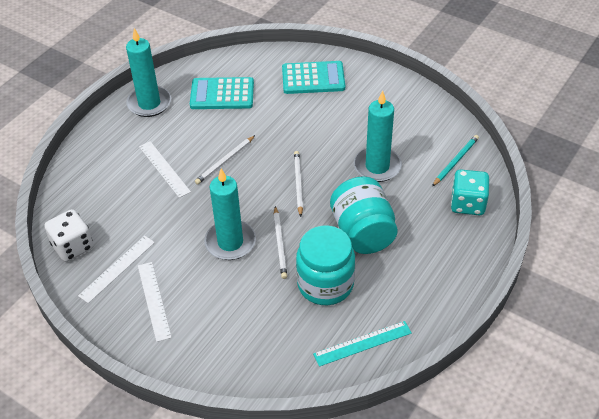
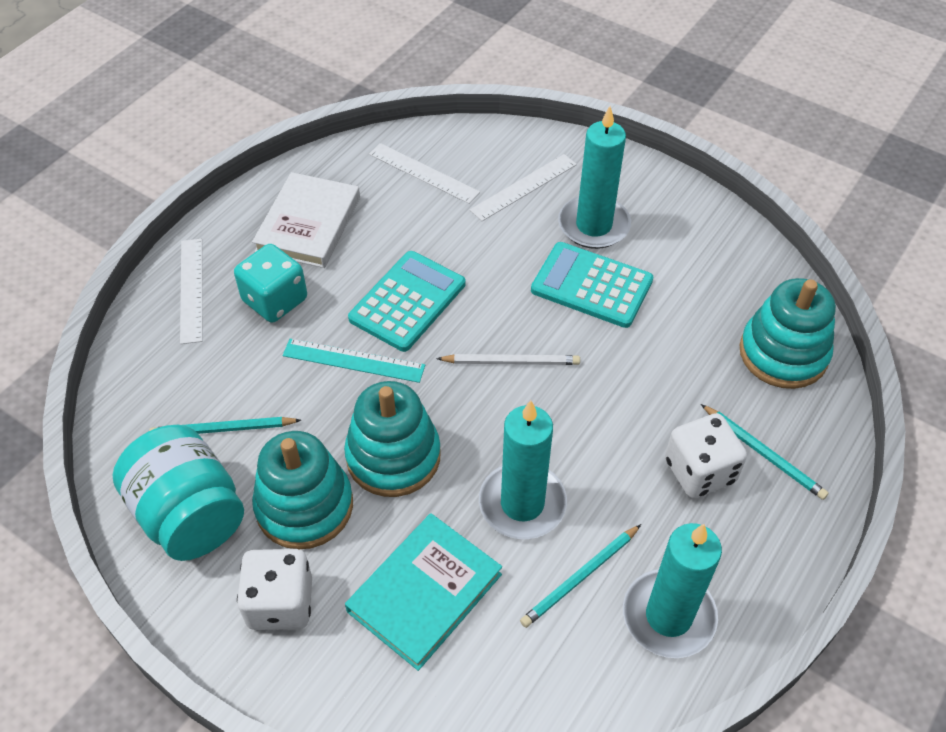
turquoise book: none = 0 -> [345,513,502,671] = 1
turquoise jar: [296,226,355,305] [330,177,398,254] = 2 -> [113,425,244,561] = 1
turquoise pencil: [432,135,479,187] = 1 -> [149,417,301,434] [520,524,641,628] [701,404,828,500] = 3
turquoise stacking toy: none = 0 -> [252,431,353,549] [344,381,441,497] [740,278,836,389] = 3
white book: none = 0 -> [252,172,360,268] = 1
white dice: [44,209,94,262] = 1 -> [237,549,312,630] [665,413,747,499] = 2
white pencil: [195,135,255,185] [274,206,287,279] [294,151,303,217] = 3 -> [436,354,580,365] = 1

